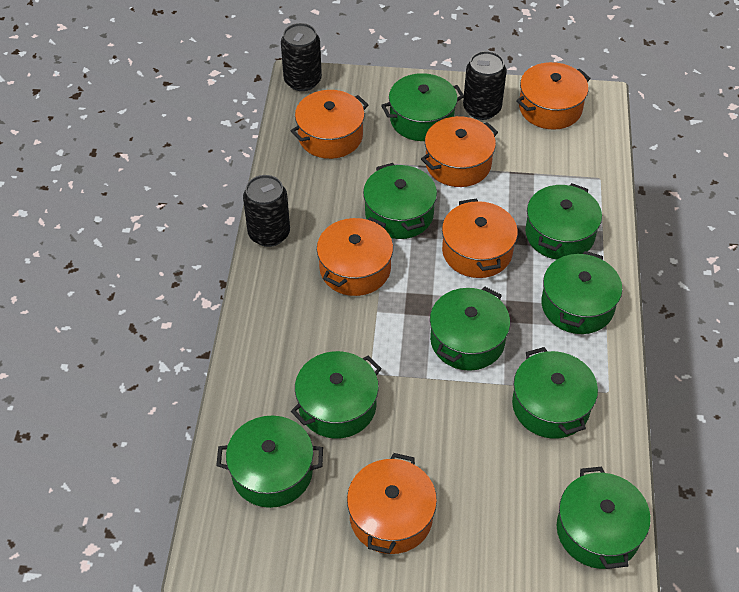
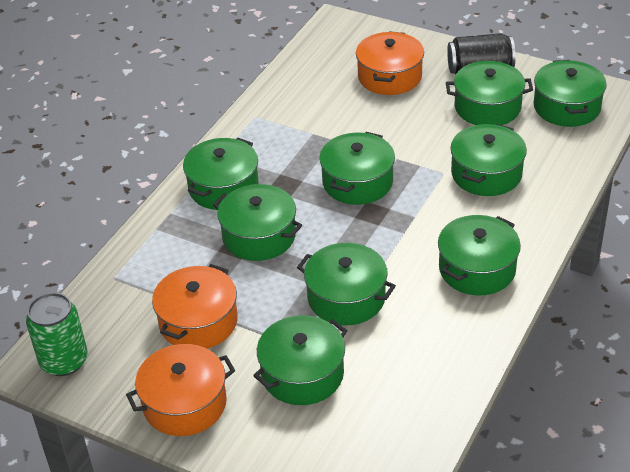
black can: [243,175,290,247] [281,23,322,91] [463,51,506,120] = 3 -> [447,33,516,74] = 1
green can: none = 0 -> [26,292,88,376] = 1
orange pot: [291,90,368,159] [317,217,393,296] [347,453,437,554] [421,116,498,187] [442,198,518,278] [516,62,591,130] = 6 -> [126,344,235,436] [152,264,237,349] [356,31,424,95] = 3

